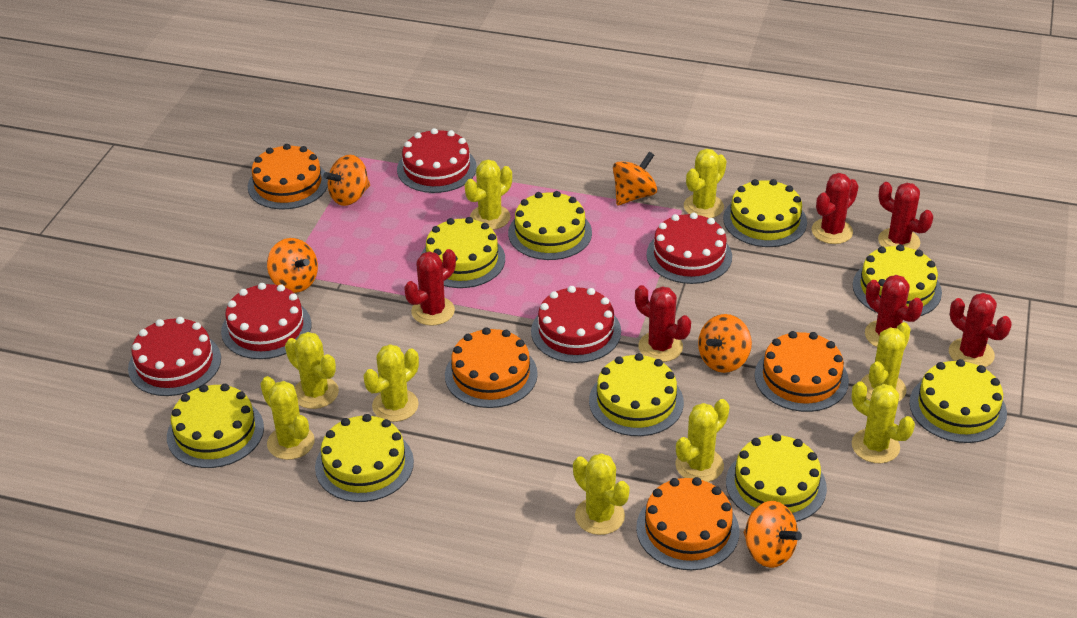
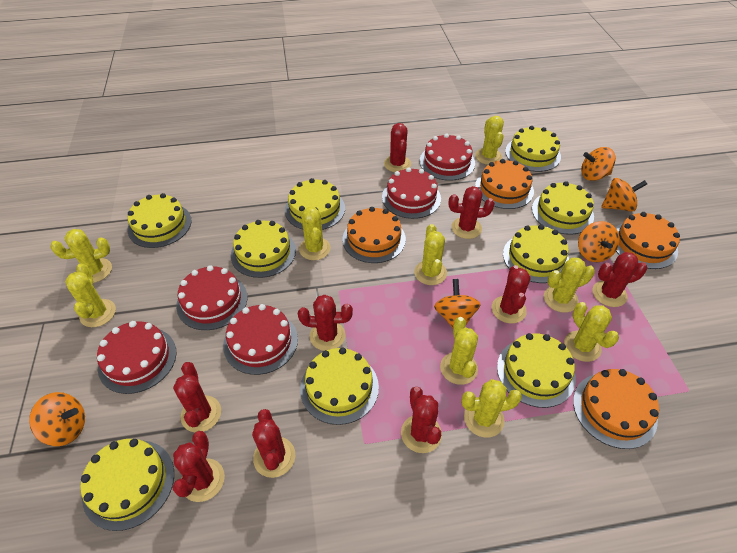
red cactus: [404,249,456,326] [635,285,691,362] [812,173,859,244] [865,275,923,347] [878,182,933,250] [949,293,1012,367] = 6 -> [173,362,221,432] [173,431,225,502] [252,409,295,478] [298,295,353,351] [384,123,411,172] [401,386,442,453] [449,186,495,239] [492,265,531,324] [592,252,647,307] = 9

